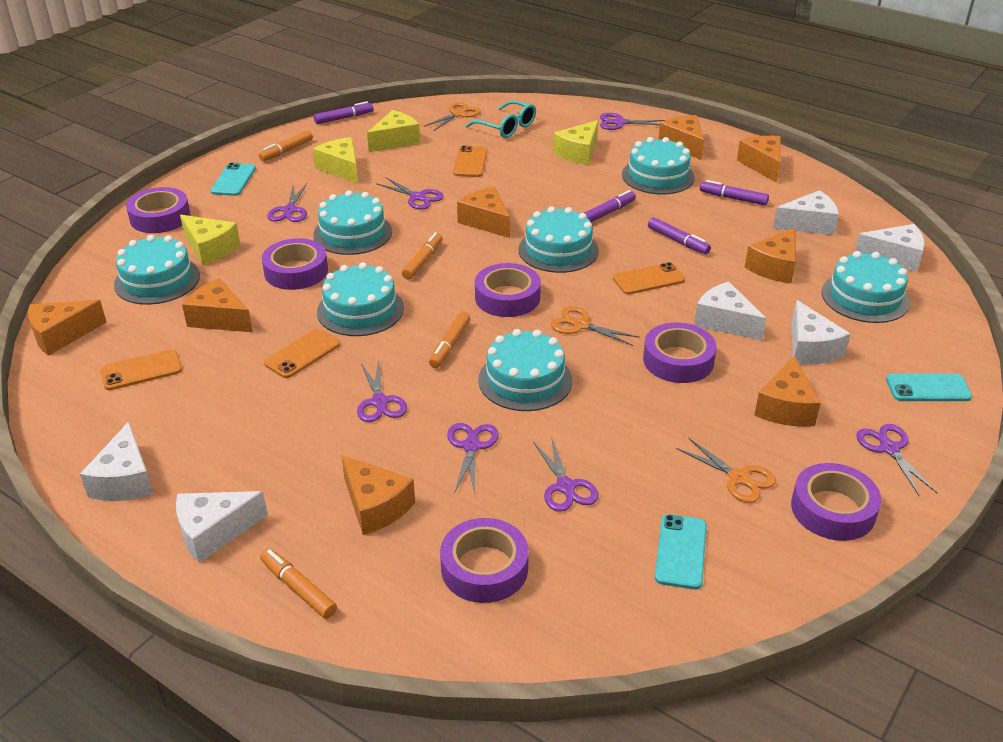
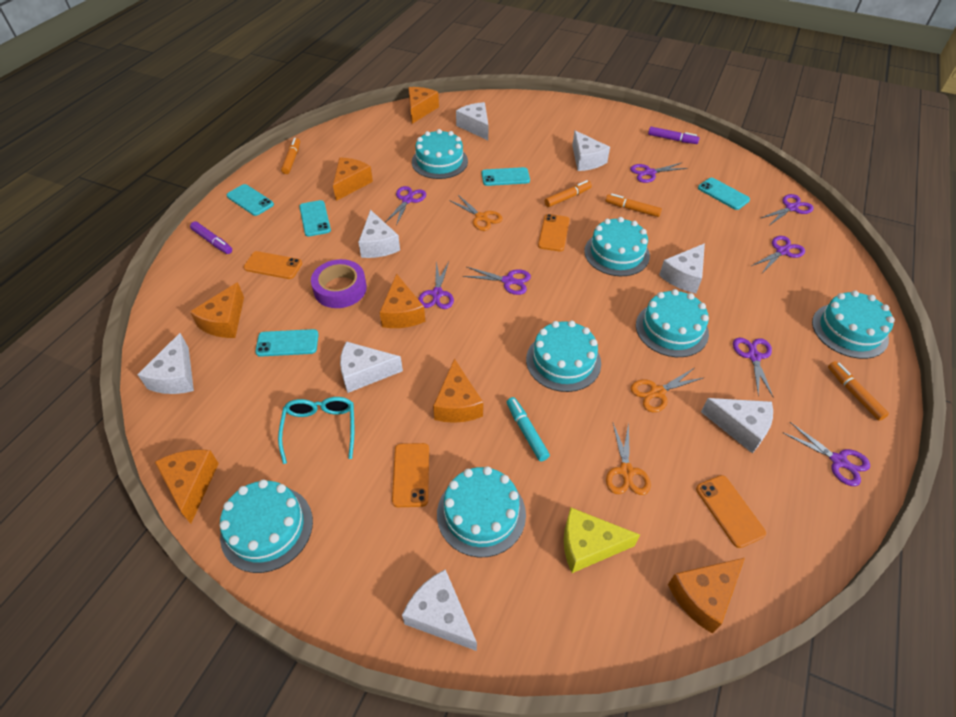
orange cheese: [28,300,107,356] [182,278,253,332] [341,455,415,535] [457,187,510,238] [659,115,704,160] [737,136,781,183] [745,228,796,283] [754,356,821,427] = 8 -> [155,449,219,524] [190,282,244,338] [333,158,373,201] [380,274,425,328] [408,87,439,124] [433,359,483,423] [668,558,745,634] = 7
purple marker: [314,101,373,124] [584,190,636,222] [648,217,711,254] [700,180,769,205] = 4 -> [190,221,232,254] [648,127,700,144] = 2
purple scissors: [267,184,307,222] [357,359,407,422] [376,177,444,210] [447,423,499,493] [533,439,599,512] [600,113,665,130] [856,424,937,496] = 7 -> [386,186,426,226] [418,262,454,309] [463,267,531,295] [630,163,688,183] [733,338,774,398] [752,236,805,273] [761,194,814,225] [782,422,870,486] = 8
purple tape: [126,187,190,233] [262,238,328,290] [440,518,529,603] [475,263,541,317] [643,322,717,383] [791,463,881,541] = 6 -> [311,259,367,308] = 1
turquoise marker: none = 0 -> [507,397,550,461] = 1
turquoise phone: [210,162,256,196] [655,514,707,589] [886,373,972,401] = 3 -> [227,184,274,216] [255,329,319,357] [299,200,331,237] [482,167,530,186] [698,178,750,210] = 5
white cheese: [80,422,153,501] [176,491,267,563] [694,282,766,341] [773,190,839,235] [792,300,850,365] [855,224,925,272] = 6 -> [137,333,194,394] [340,341,403,393] [358,210,400,258] [402,569,477,651] [456,102,489,140] [572,130,610,171] [659,243,705,293] [701,398,773,453] = 8
yellow cheese: [180,215,240,265] [313,137,358,184] [367,110,420,152] [553,120,598,165] = 4 -> [564,508,640,573] = 1

